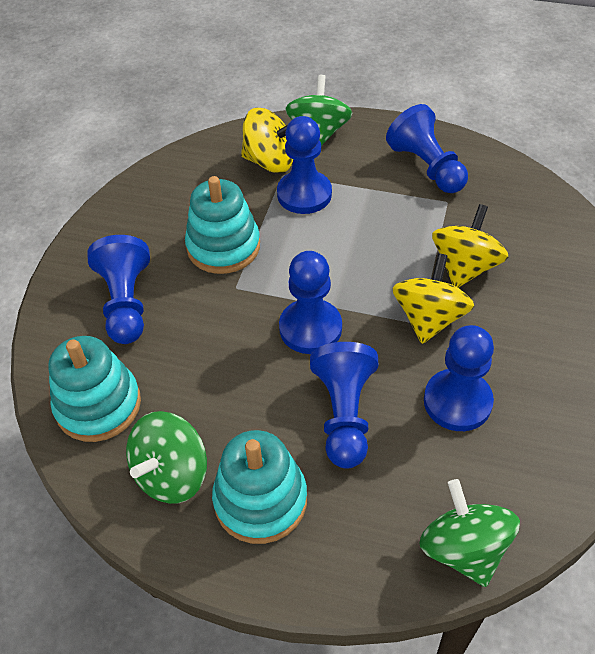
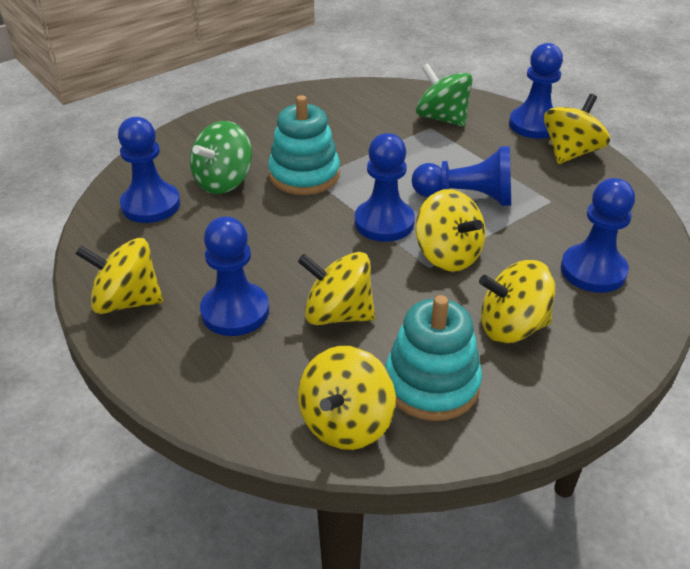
green spinning top: [126,411,207,504] [286,75,353,146] [420,479,520,587] = 3 -> [190,121,252,194] [416,63,473,127] = 2
turquoise stacking toy: [48,336,141,442] [185,176,260,274] [212,430,307,544] = 3 -> [268,95,340,195] [385,295,482,421] = 2
yellow spinning top: [241,108,293,173] [392,253,474,344] [432,204,508,288] = 3 -> [75,238,163,314] [298,252,375,325] [298,346,396,450] [415,189,486,272] [479,260,555,343] [544,94,610,164] = 6

